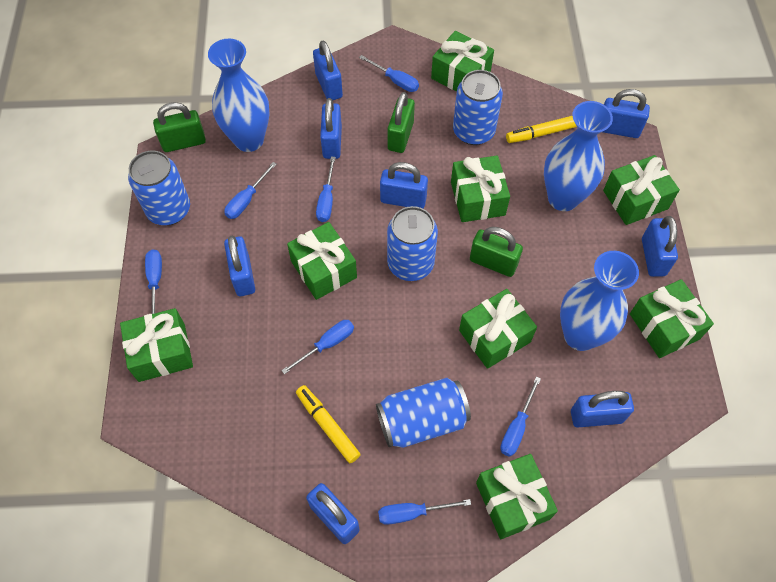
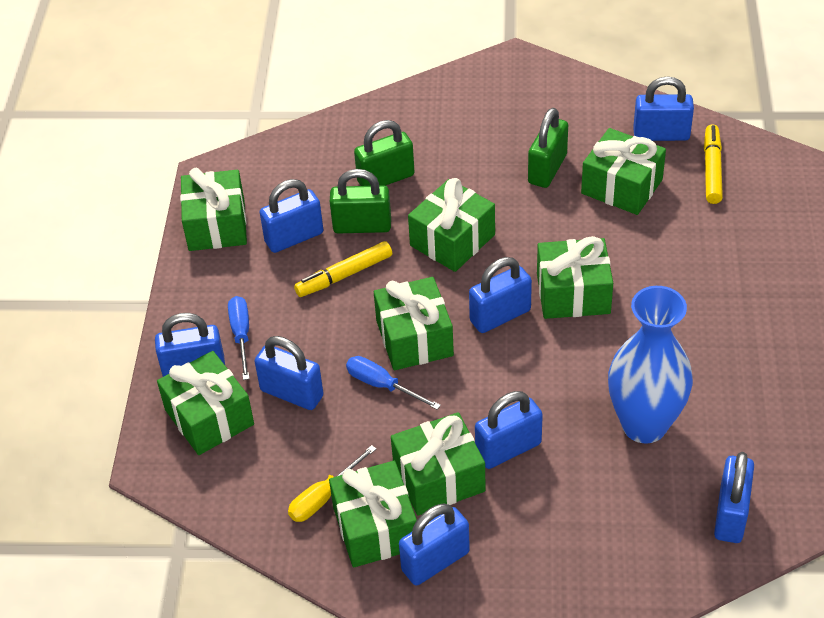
blue can: [128,150,190,225] [376,378,471,448] [387,206,438,281] [453,70,503,145] = 4 -> none = 0
blue screwdriver: [145,249,162,314] [224,162,277,219] [281,320,354,374] [316,157,336,222] [359,55,419,92] [378,499,471,525] [500,376,541,457] = 7 -> [228,296,250,380] [346,356,441,410] = 2
blue vase: [208,39,270,152] [544,101,613,211] [560,251,639,351] = 3 -> [608,286,693,444] = 1
yellow screwdriver: none = 0 -> [288,445,376,522] = 1

